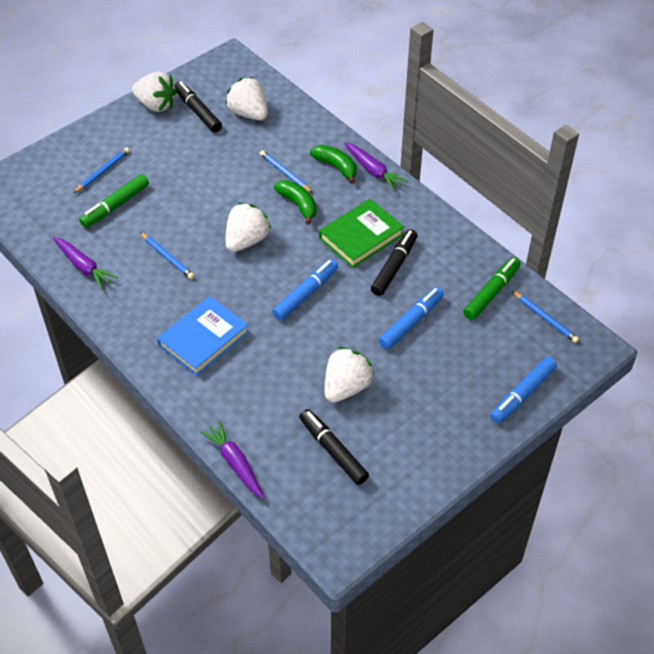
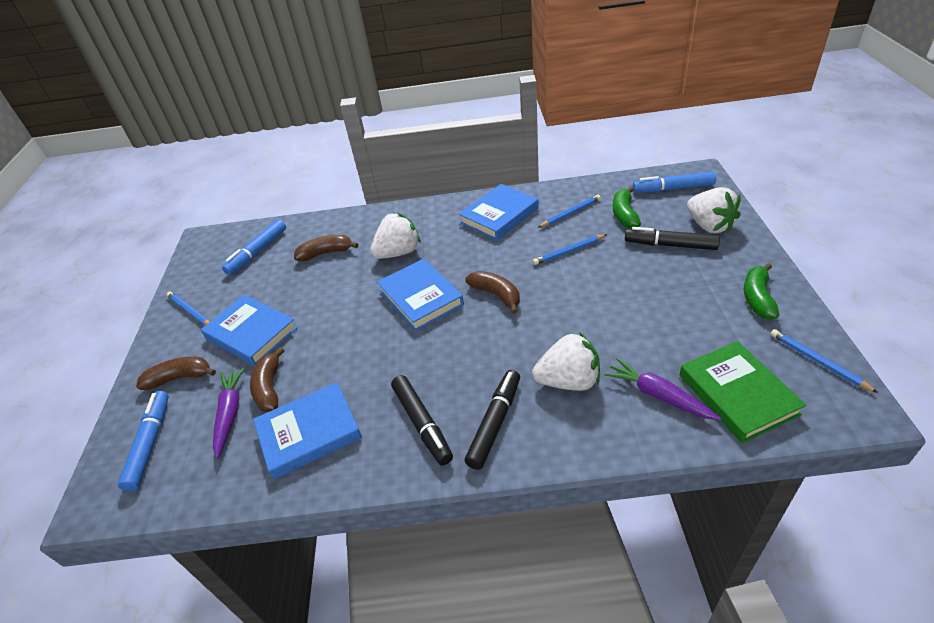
blue book: [157,296,249,376] = 1 -> [201,295,298,366] [253,382,362,479] [377,259,464,331] [459,184,539,240] = 4
brown banana: none = 0 -> [136,357,216,390] [250,347,284,412] [294,235,358,261] [465,271,520,314] = 4
green marker: [79,174,149,228] [463,257,521,320] = 2 -> none = 0
purple carrot: [53,237,117,289] [200,421,264,499] [344,142,407,191] = 3 -> [213,367,245,459] [605,358,722,420] = 2
white strawberry: [132,71,177,112] [225,77,268,120] [225,202,272,252] [325,347,375,403] = 4 -> [370,213,421,259] [532,332,600,391] [687,187,741,233] = 3

